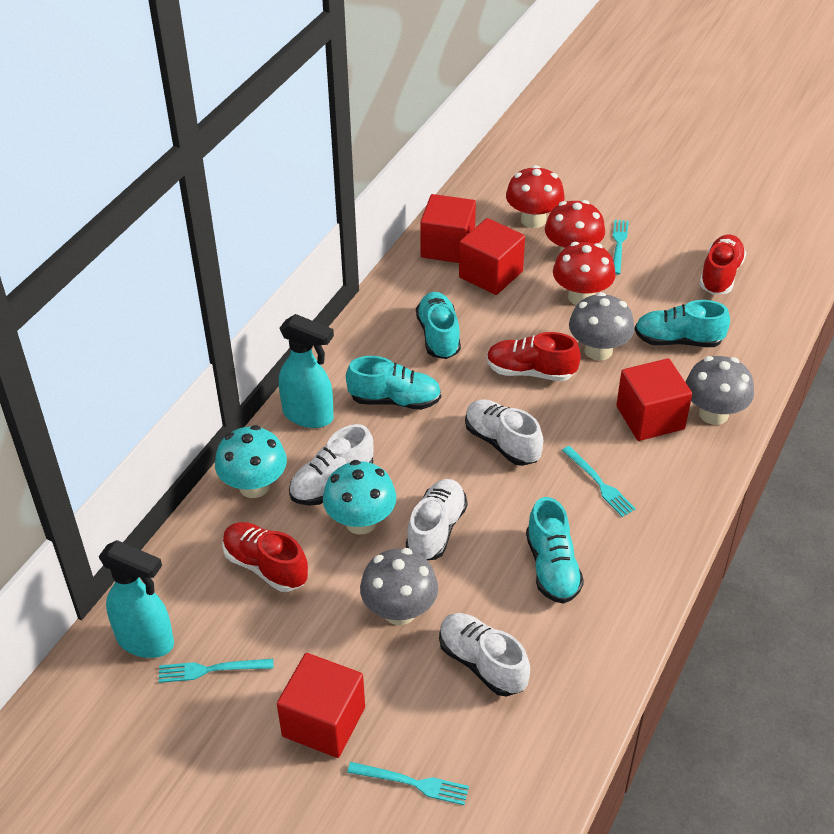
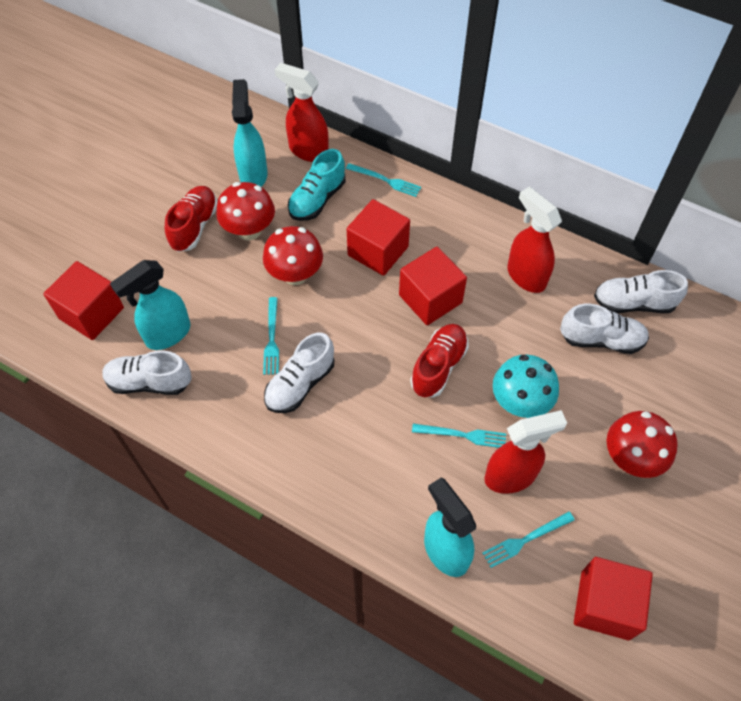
grey mushroom: [360,548,438,625] [569,292,635,361] [685,356,754,425] = 3 -> none = 0
red shoe: [222,522,308,592] [487,332,581,381] [699,234,746,295] = 3 -> [165,186,217,252] [410,324,469,397] = 2
red spray bottle: none = 0 -> [275,63,329,162] [484,410,567,494] [507,187,562,293] = 3
turquoise mushroom: [215,425,287,498] [323,460,396,535] = 2 -> [493,354,559,418] = 1
turquoise shoe: [346,356,441,410] [416,292,461,359] [526,497,584,604] [635,300,730,347] = 4 -> [288,149,346,221] = 1
turquoise spray bottle: [99,540,174,658] [279,314,334,428] = 2 -> [110,260,190,350] [232,79,268,187] [424,478,476,577] = 3

